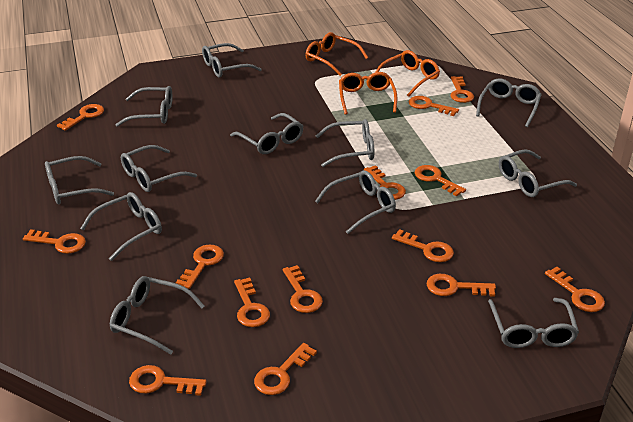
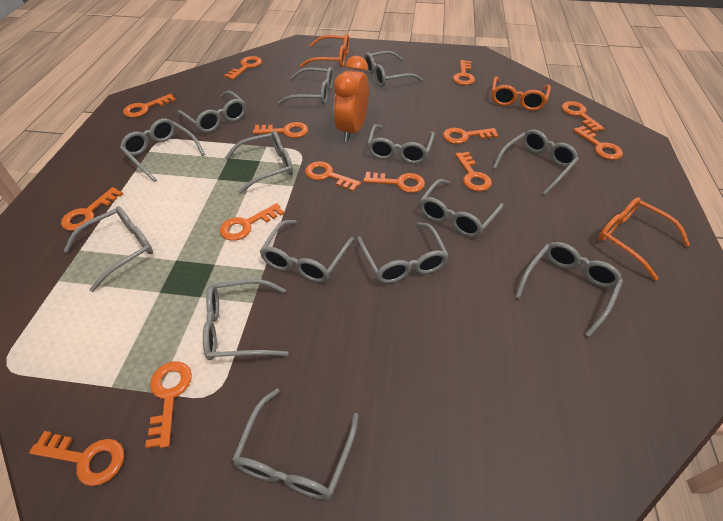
grey glasses: [45,156,114,204] [80,192,162,261] [110,276,205,355] [115,86,173,127] [121,145,197,192] [202,43,262,77] [230,113,303,154] [315,170,396,234] [316,119,374,167] [476,78,542,127] [488,298,579,348] [499,149,577,197] = 12 -> [63,206,153,292] [120,119,205,182] [177,91,246,133] [203,279,288,360] [225,131,293,194] [232,389,358,500] [260,220,354,282] [278,67,333,105] [357,222,449,283] [364,51,423,87] [367,124,435,164] [420,179,503,237] [493,129,579,195] [515,242,623,337] = 14
orange clock: none = 0 -> [334,56,369,142] = 1

